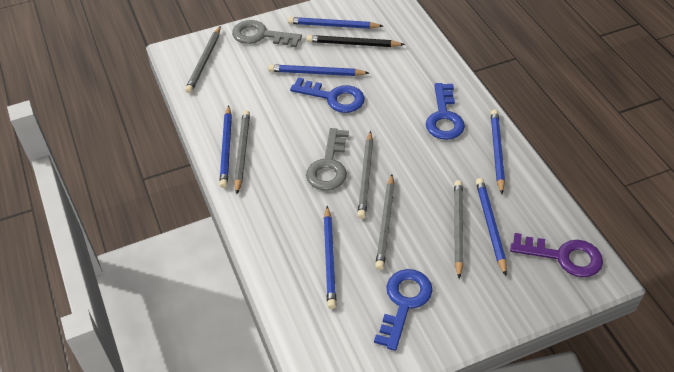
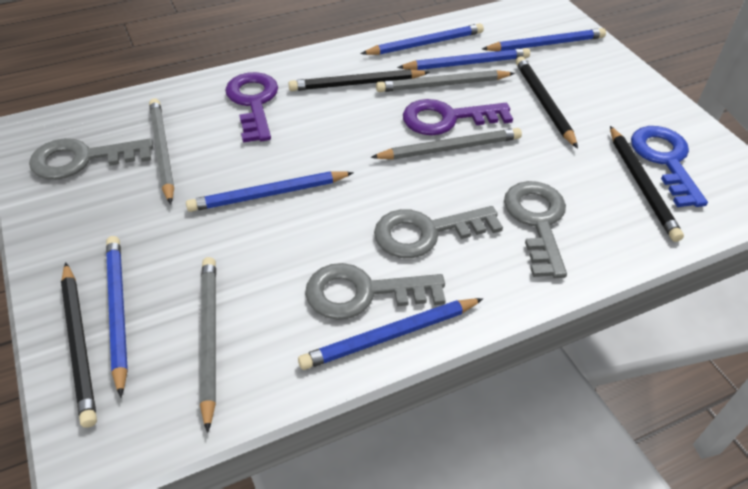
black pencil: [307,35,405,47] = 1 -> [61,262,97,428] [288,69,430,91] [516,56,578,148] [610,126,684,242] = 4
blue key: [290,78,365,113] [374,269,433,351] [426,83,465,140] = 3 -> [631,126,708,207] = 1
grey key: [232,20,302,47] [306,128,349,190] = 2 -> [29,138,153,180] [305,263,446,320] [374,206,503,258] [504,181,567,278] = 4
grey pencil: [185,26,220,93] [234,110,250,194] [357,131,373,219] [375,174,395,270] [454,180,464,279] = 5 -> [149,98,174,205] [200,257,216,433] [370,128,522,159] [376,70,515,92] = 4
purple key: [510,233,603,277] = 1 -> [225,72,278,143] [403,99,513,135] = 2

